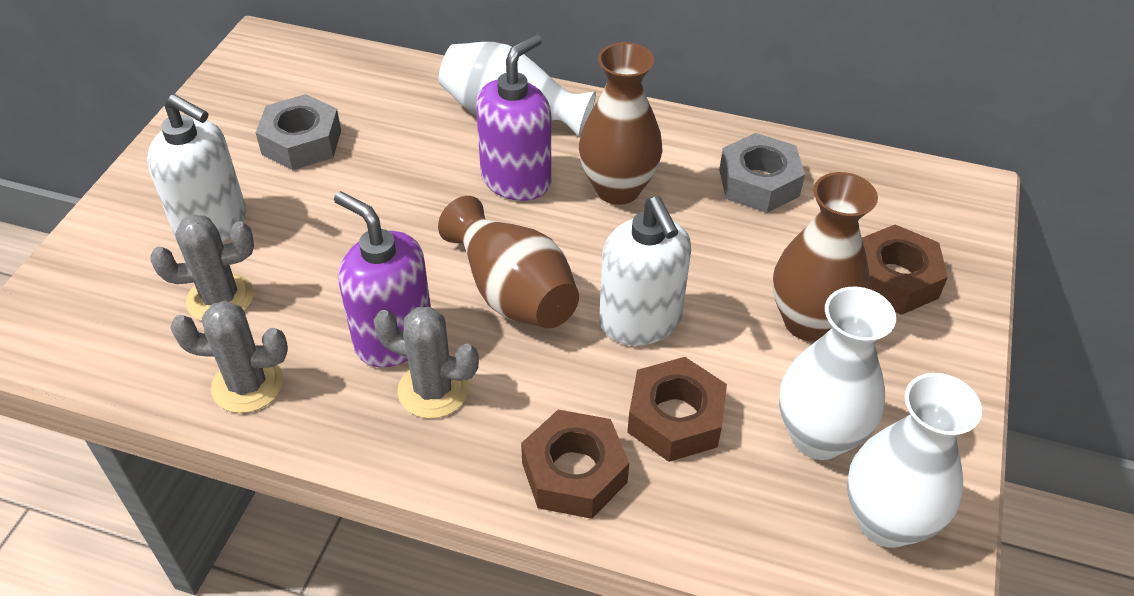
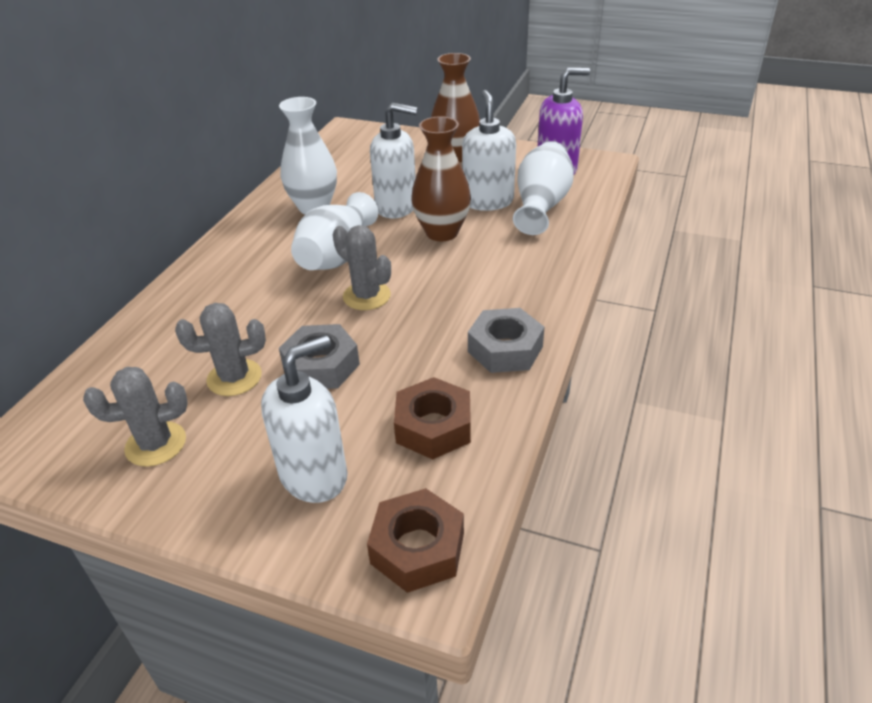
brown nut: [521,410,629,519] [627,357,727,462] [862,225,948,315] = 3 -> [367,488,464,593] [394,377,471,459] = 2
brown vase: [438,196,579,329] [579,42,662,205] [773,172,878,341] = 3 -> [411,116,471,241] [431,53,480,163] = 2
purple soap dispenser: [334,191,431,367] [476,34,551,201] = 2 -> [538,68,590,174] = 1
white soap dispenser: [147,94,246,242] [599,196,691,346] = 2 -> [261,335,348,503] [370,103,418,218] [462,90,516,211] = 3

